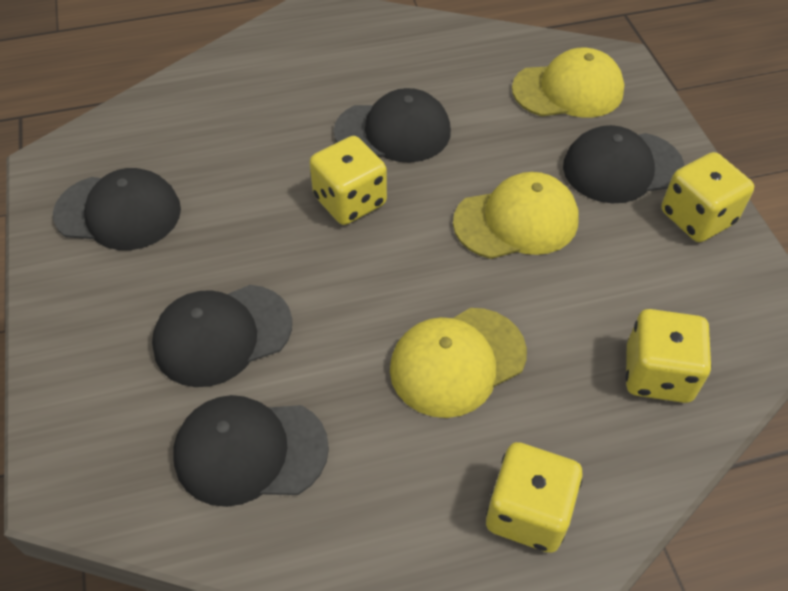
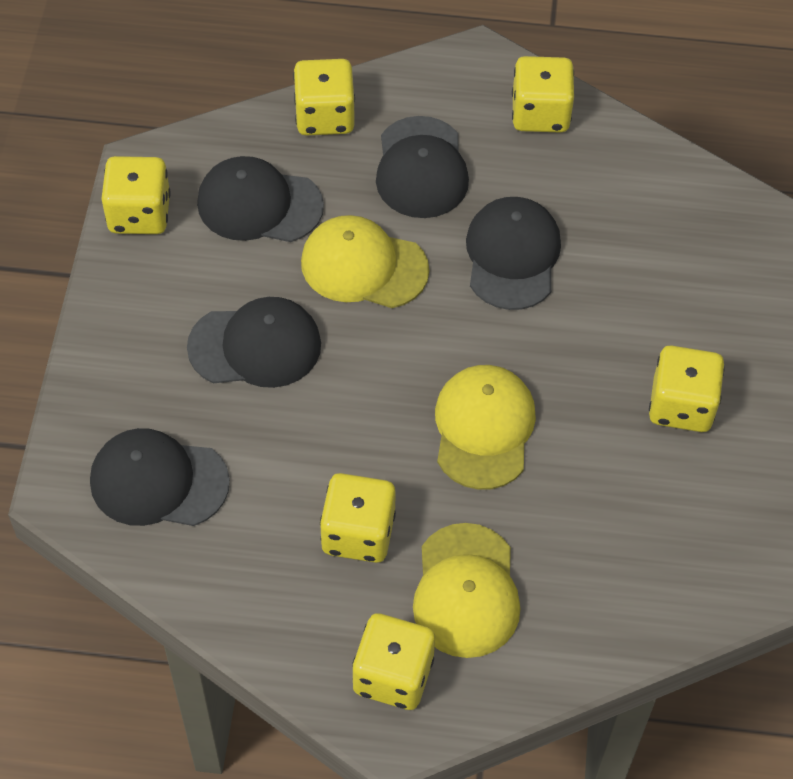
yellow dice: [309,136,387,225] [486,442,583,553] [625,309,712,403] [661,152,754,242] = 4 -> [101,156,170,234] [293,59,355,136] [320,473,396,563] [352,613,435,710] [512,56,574,133] [649,345,725,432] = 6

